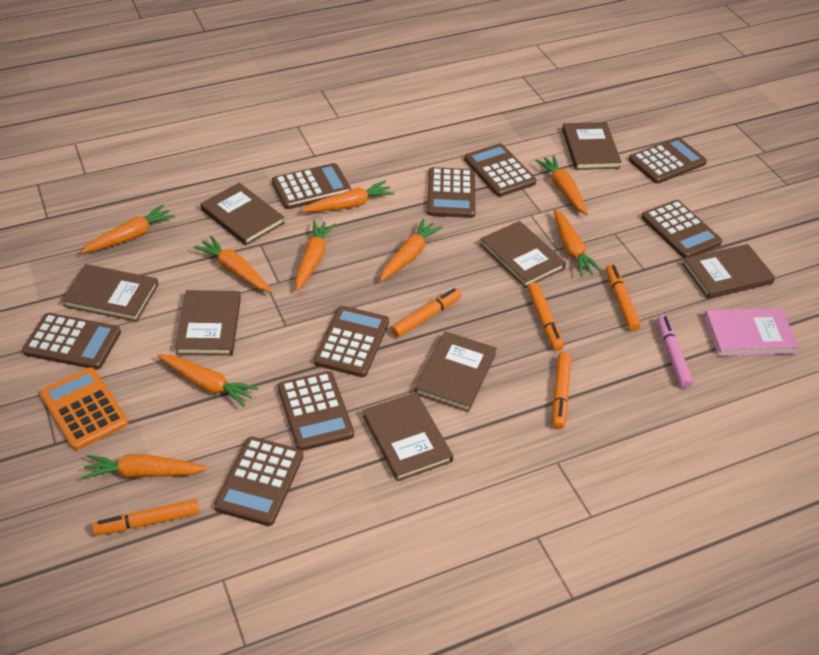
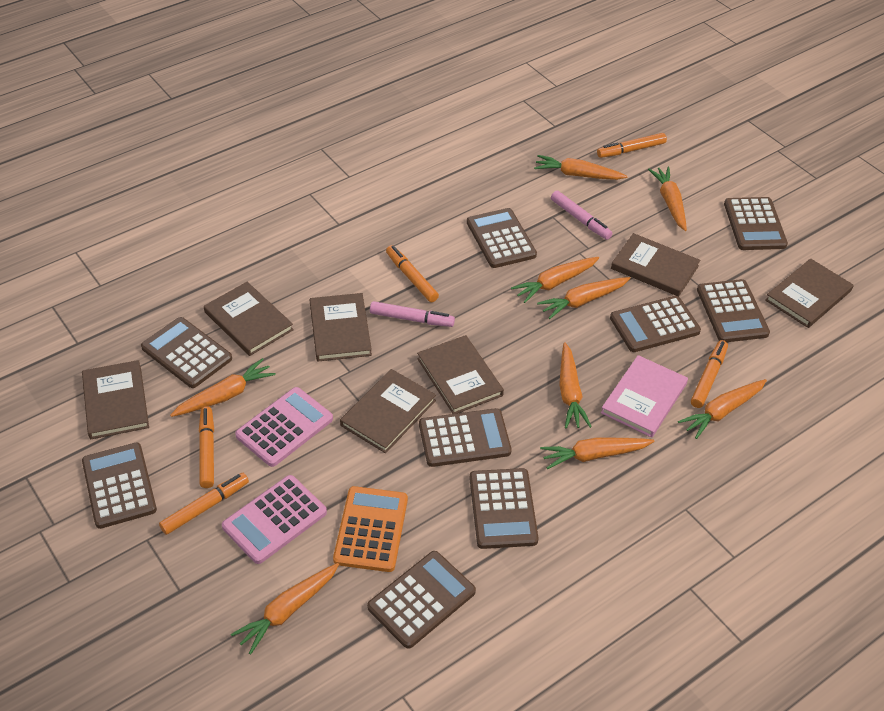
brown book: [61,264,158,322] [175,290,241,356] [200,183,285,246] [363,392,453,482] [414,331,497,412] [480,221,566,288] [562,122,622,170] [682,244,775,299] = 8 -> [82,360,149,439] [204,282,294,356] [310,293,372,361] [340,369,436,453] [417,335,504,414] [611,233,700,297] [765,258,854,328] = 7
pink calculator: none = 0 -> [222,475,327,564] [235,387,333,467] = 2
pink marker: [657,315,693,388] = 1 -> [370,301,455,327] [551,191,612,240] = 2

